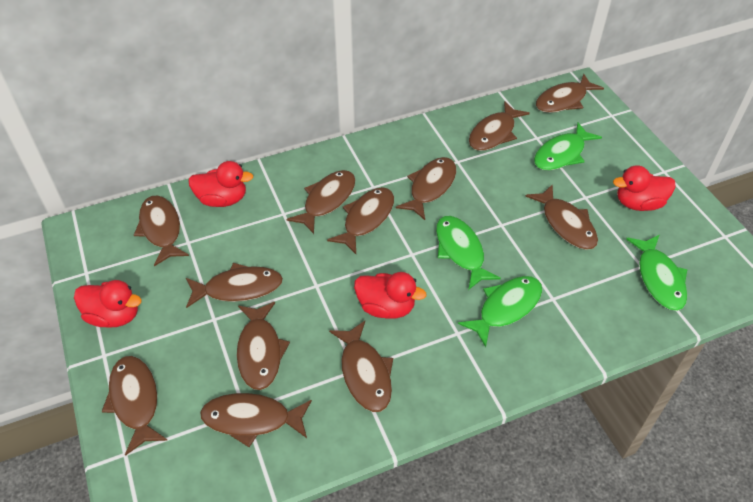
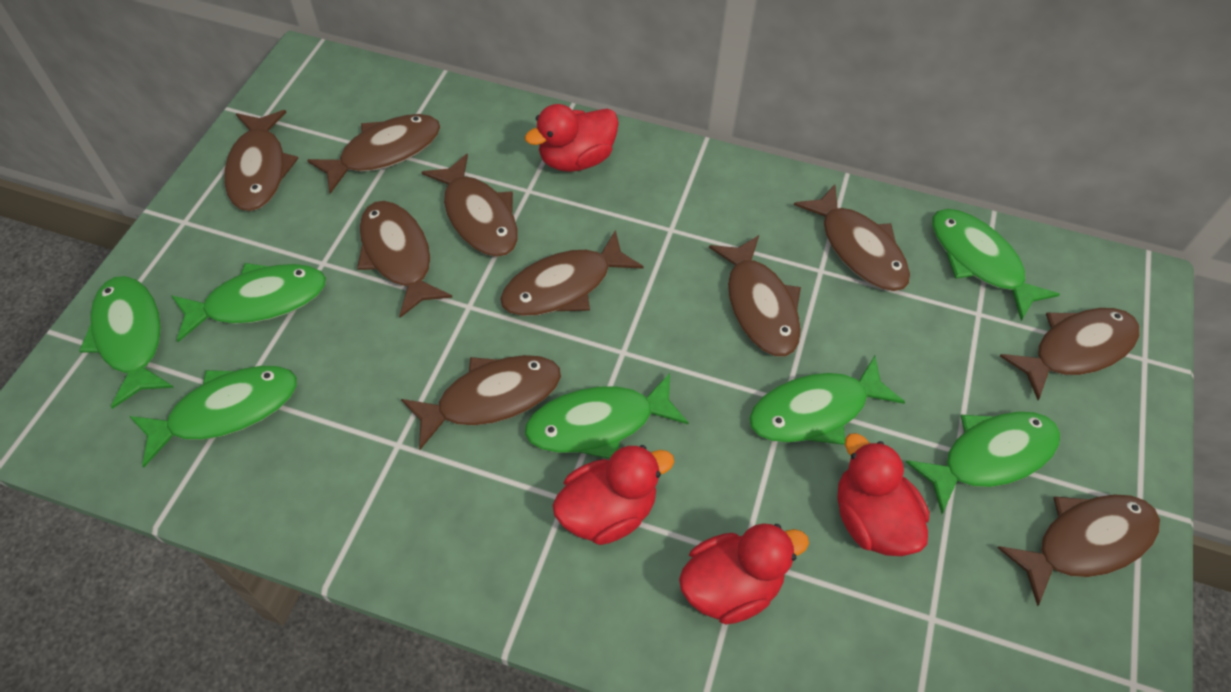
brown fish: [101,356,168,456] [134,195,189,266] [186,263,283,308] [200,393,312,447] [237,302,290,390] [286,170,355,234] [327,187,394,254] [329,321,393,412] [396,157,456,220] [469,101,530,151] [525,184,598,250] [536,74,604,113] = 12 -> [224,110,299,211] [307,114,440,194] [357,201,453,318] [401,355,561,450] [422,153,518,257] [500,230,644,316] [709,235,801,357] [794,185,910,291] [997,494,1160,606] [1000,308,1140,400] = 10
green fish: [436,216,501,290] [458,276,542,347] [534,123,602,170] [626,235,688,311] = 4 -> [79,276,174,409] [129,366,297,467] [171,263,326,342] [525,373,689,459] [749,356,905,445] [906,412,1060,514] [932,209,1060,321] = 7

